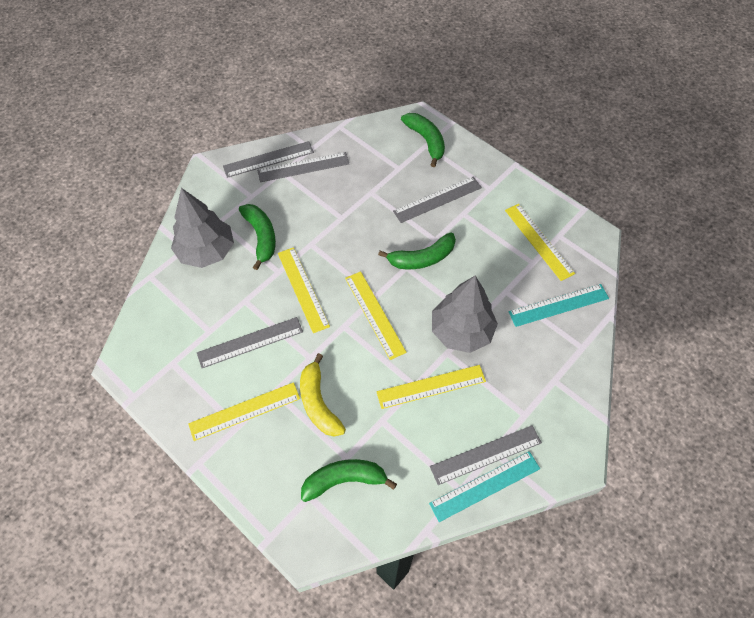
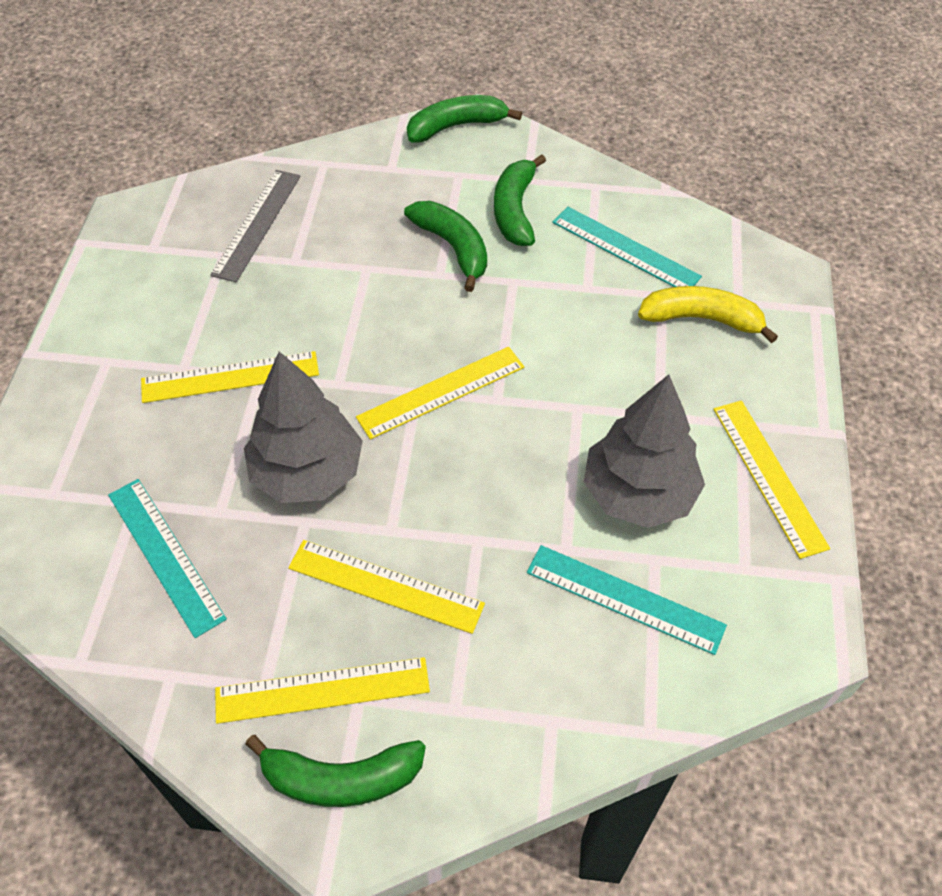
grey ruler: [197,317,303,368] [223,141,314,178] [257,152,349,182] [393,177,482,223] [430,425,542,485] = 5 -> [211,170,301,282] = 1
turquoise ruler: [429,451,540,522] [509,284,609,327] = 2 -> [108,479,227,638] [527,545,727,655] [552,207,702,287] = 3

